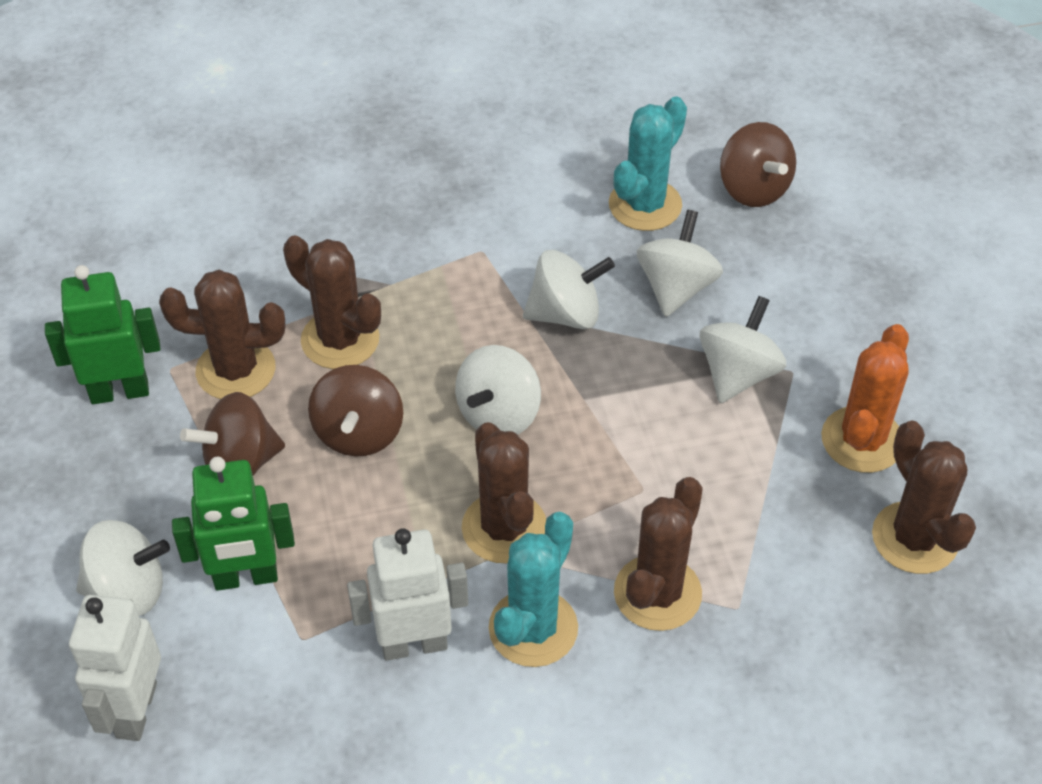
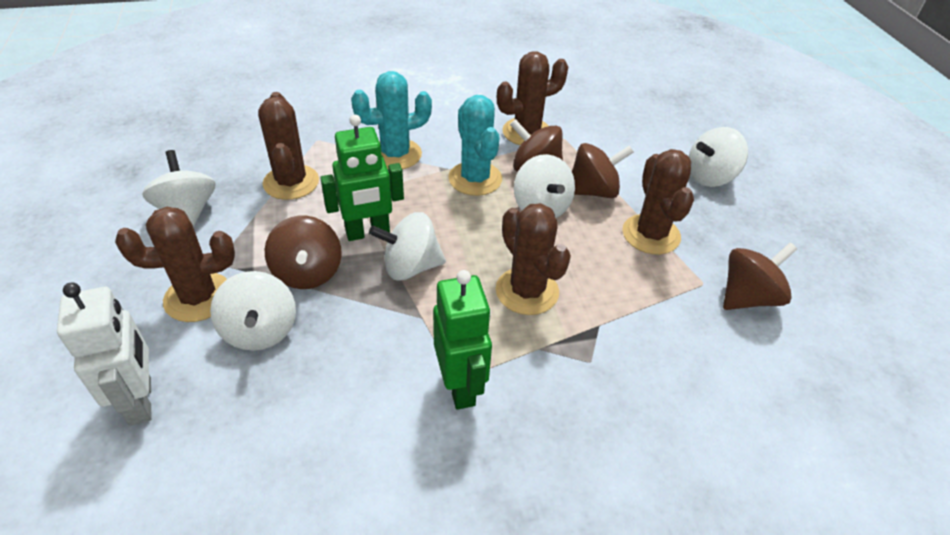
brown spinning top: [180,392,285,475] [308,365,403,457] [720,122,796,207] = 3 -> [265,216,342,289] [510,119,563,172] [572,143,634,198] [723,243,797,310] = 4
orange cactus: [821,324,909,473] = 1 -> none = 0
white robot: [69,595,161,741] [347,528,468,661] = 2 -> [57,282,151,426] = 1

